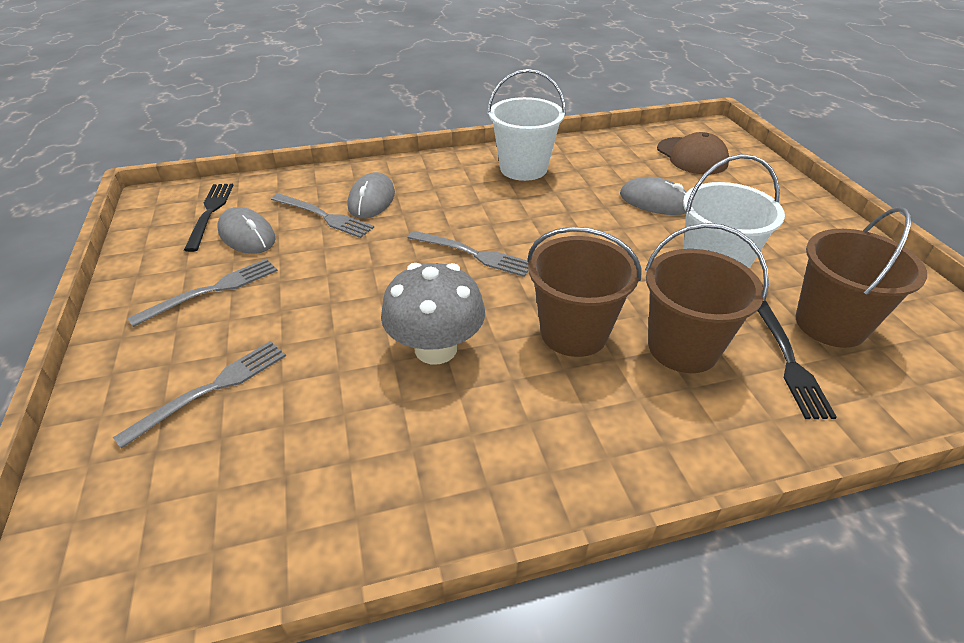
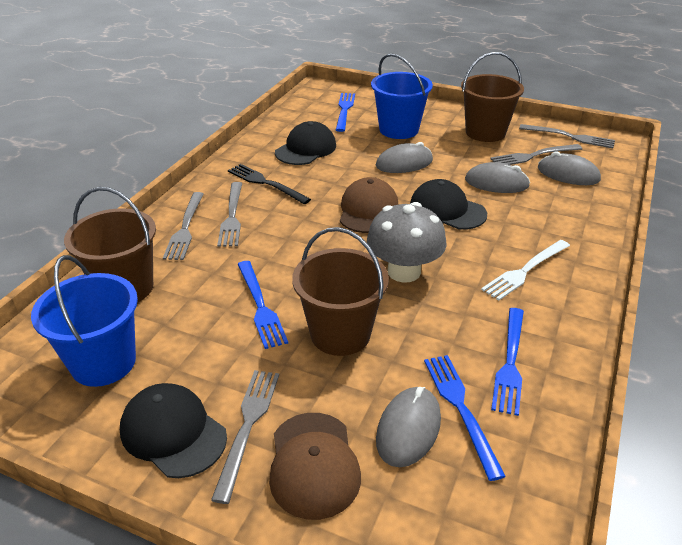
black cap: none = 0 -> [120,383,227,478] [275,121,336,165] [410,179,487,230] = 3
black fork: [184,184,234,252] [757,301,837,419] = 2 -> [228,164,311,204] = 1
blue bucket: none = 0 -> [31,255,138,387] [371,53,433,139] = 2
blue fork: none = 0 -> [238,261,288,349] [336,93,355,132] [424,355,506,481] [491,308,524,416] = 4
brown cap: [657,132,729,174] = 1 -> [269,413,361,520] [340,177,398,233] = 2
grey fork: [113,341,286,449] [127,258,278,327] [271,193,374,238] [407,231,529,277] = 4 -> [163,192,204,260] [211,370,279,504] [217,182,242,247] [490,144,582,165] [519,124,615,148] = 5
grey mouse: [217,207,276,254] [348,172,395,219] [620,177,686,215] = 3 -> [376,142,433,173] [376,387,441,467] [465,162,530,193] [538,151,601,185] = 4
white bucket: [487,69,566,181] [683,154,785,269] = 2 -> none = 0
white fork: none = 0 -> [481,240,570,301] = 1

